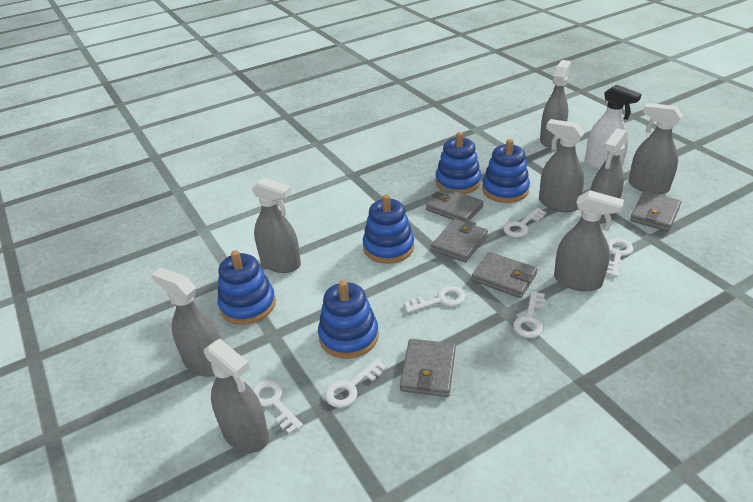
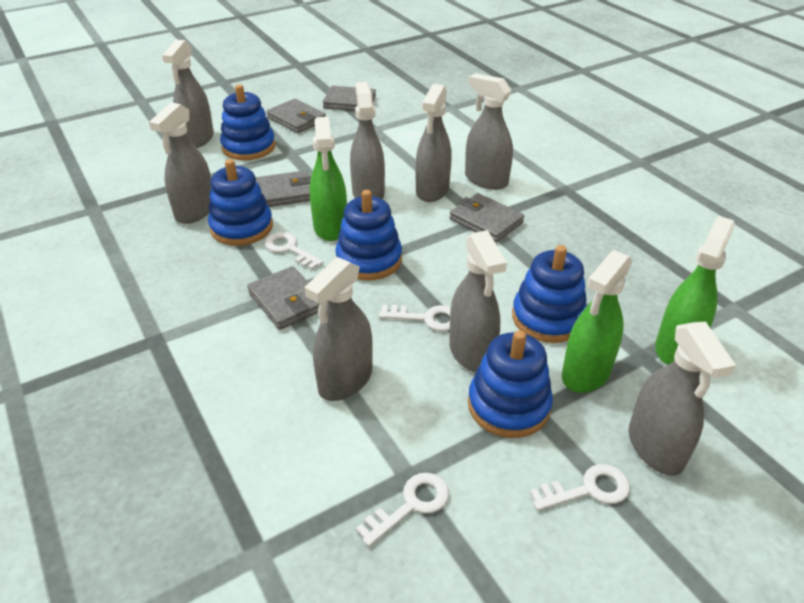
green spray bottle: none = 0 -> [310,117,347,241] [562,250,633,393] [655,216,735,365] = 3
white key: [252,380,303,435] [325,358,387,408] [404,286,466,313] [503,208,546,237] [513,291,545,338] [606,238,634,277] = 6 -> [265,232,324,270] [356,473,449,547] [379,304,451,331] [530,464,630,511] = 4
white spray bottle: [585,84,641,170] = 1 -> none = 0

